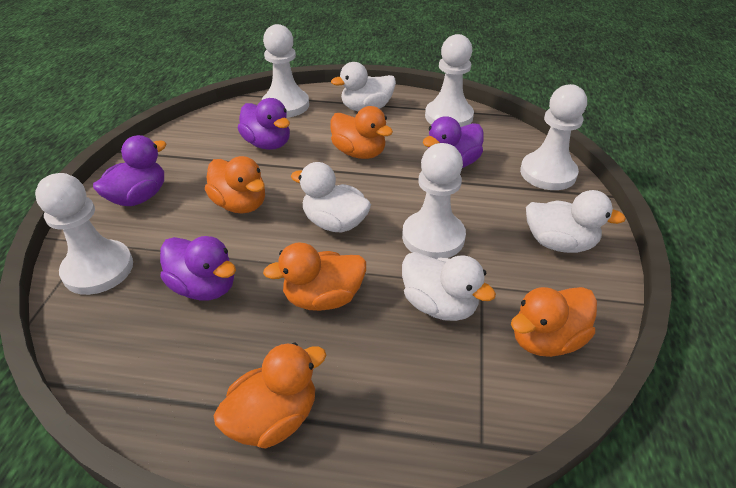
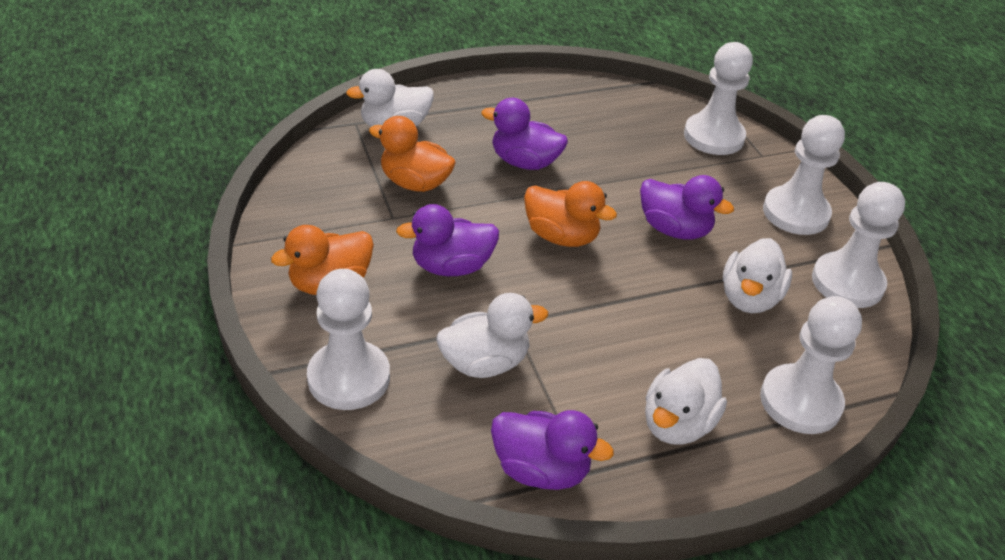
orange duck: [205,156,265,213] [214,342,326,449] [263,242,366,311] [330,106,393,159] [511,287,597,357] = 5 -> [271,225,374,295] [369,116,456,192] [524,181,617,247] = 3

